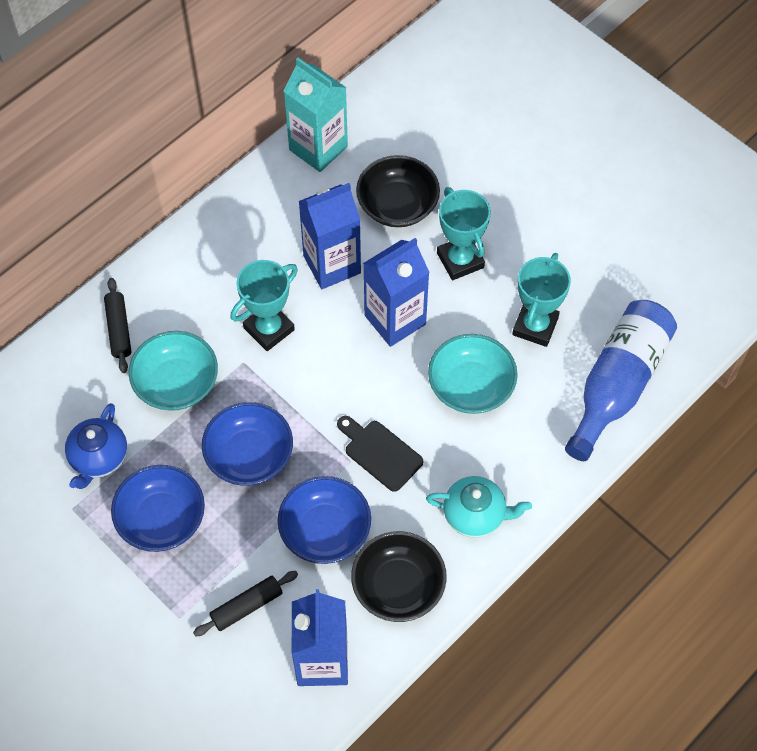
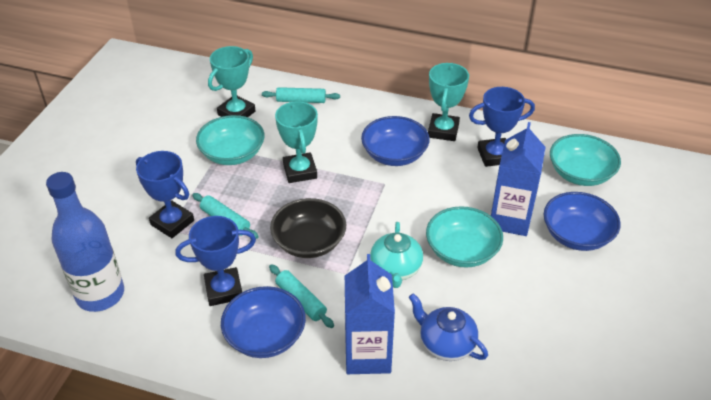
black bowl: [351,531,447,622] [356,155,440,227] = 2 -> [270,198,346,258] = 1
black cutting board: [337,416,423,492] = 1 -> none = 0
black rolling pin: [104,278,131,373] [193,571,298,637] = 2 -> none = 0
blue carton: [292,589,348,686] [298,183,361,289] [363,238,430,347] = 3 -> [345,254,395,374] [491,122,546,236] = 2
blue trophy: none = 0 -> [136,151,194,238] [175,216,256,306] [469,87,535,167] = 3
turquoise bowl: [129,331,218,411] [428,334,518,414] = 2 -> [196,115,265,165] [426,206,503,268] [550,134,621,186] = 3
turquoise carton: [284,58,348,172] = 1 -> none = 0
turquoise rolling pin: none = 0 -> [192,193,259,239] [262,87,340,103] [269,264,334,328] = 3

